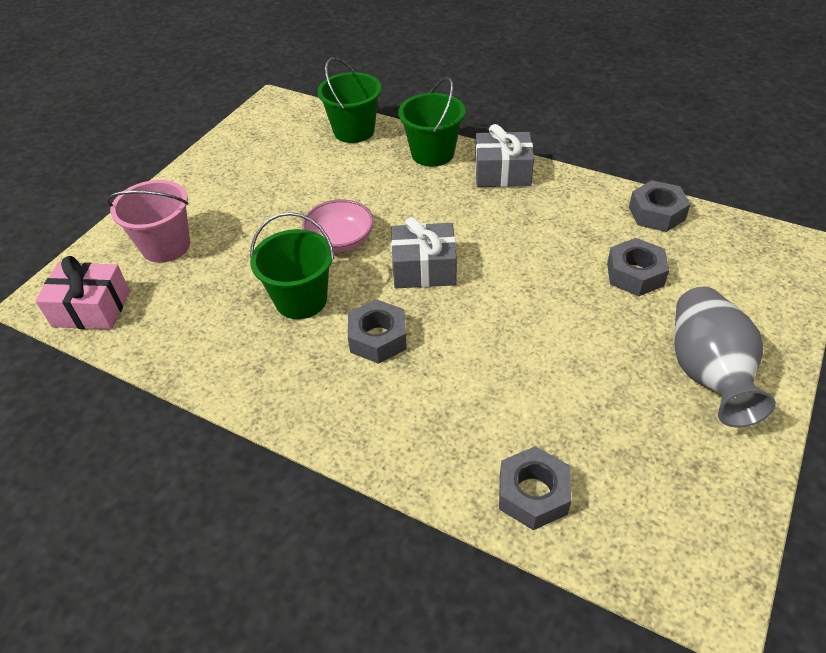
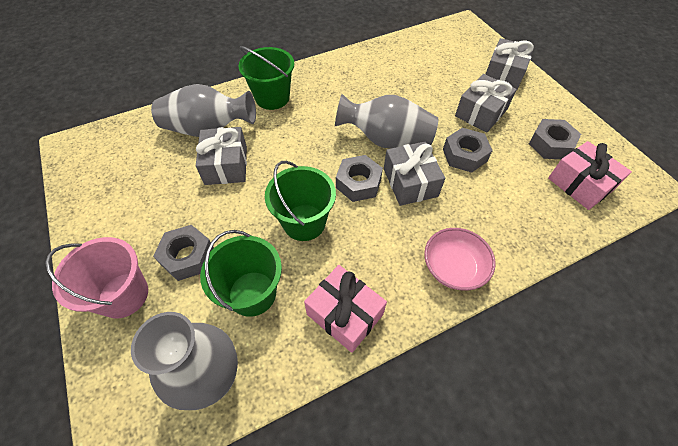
grey gift: [391,217,457,288] [475,124,534,187] = 2 -> [196,127,247,185] [384,141,445,206] [455,74,517,133] [485,38,534,91] = 4
grey vase: [675,287,776,428] = 1 -> [131,312,238,410] [151,84,256,137] [335,94,438,149] = 3
pink gift: [35,256,130,330] = 1 -> [304,265,387,353] [548,141,632,210] = 2

